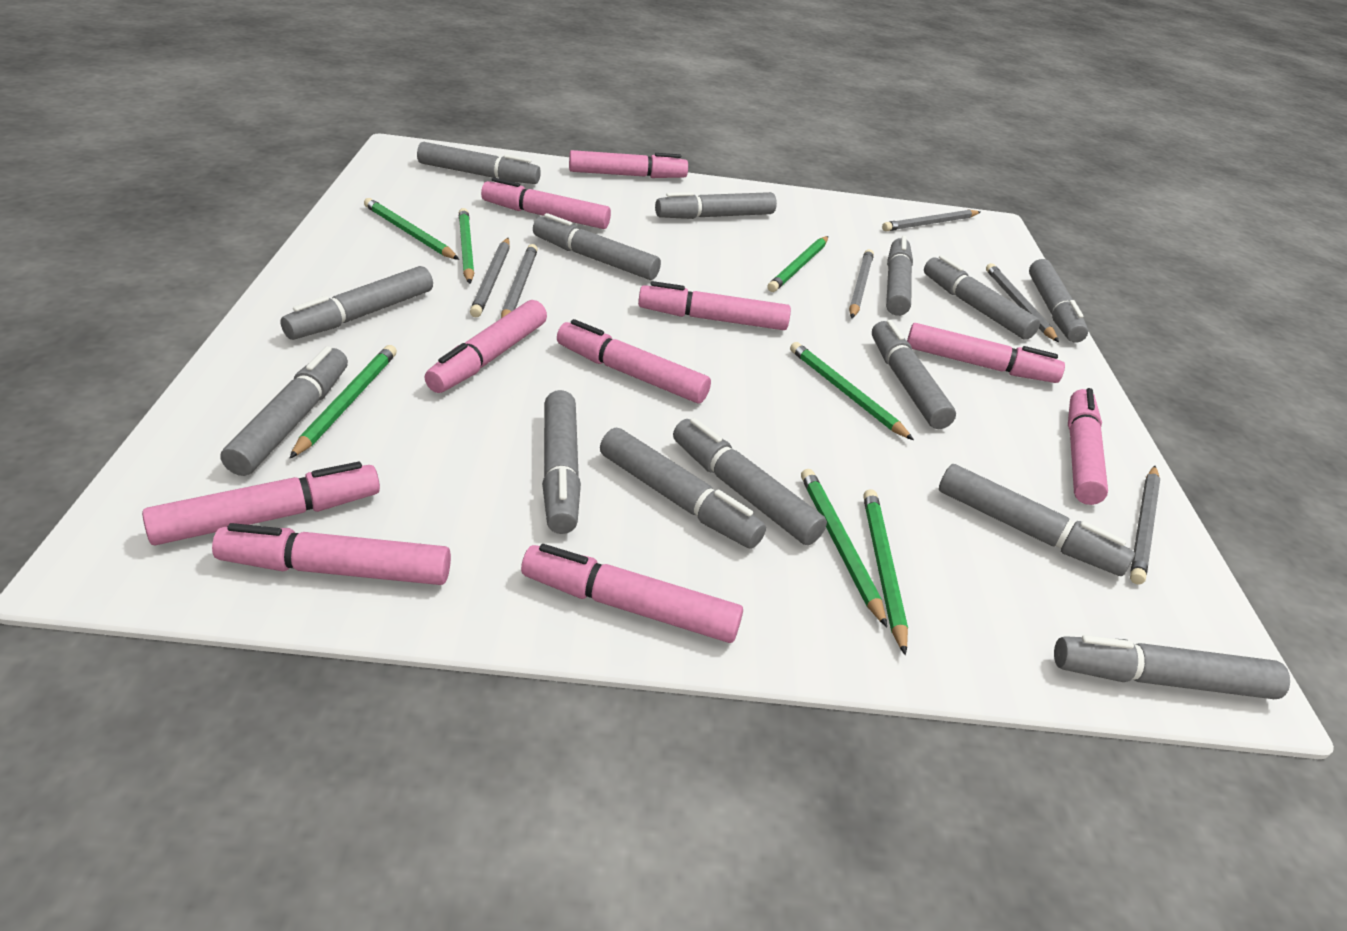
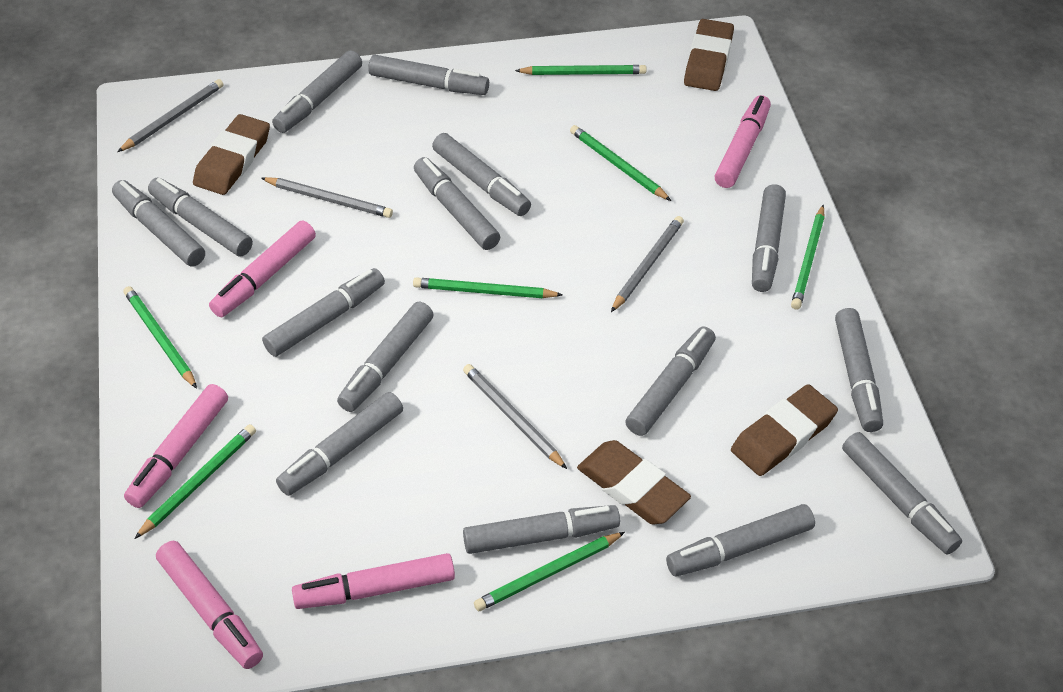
brown eraser: none = 0 -> [193,114,270,195] [577,440,691,525] [684,19,734,91] [731,384,838,476] = 4
grey marker: [221,346,348,476] [280,266,433,340] [417,142,541,184] [533,213,661,280] [542,390,581,534] [600,428,766,548] [655,192,777,219] [673,418,827,545] [872,320,956,429] [886,236,913,316] [924,255,1040,340] [939,464,1135,576] [1029,259,1088,343] [1054,635,1290,699] = 14 -> [112,180,205,267] [148,178,253,256] [262,268,385,357] [272,50,362,133] [276,392,403,496] [337,302,434,412] [368,55,489,95] [414,157,500,250] [432,133,531,216] [463,505,620,554] [625,327,716,436] [666,504,815,576] [752,184,786,292] [835,308,883,432] [842,432,962,555] = 15
grey pencil: [470,238,510,317] [501,244,538,318] [849,249,874,318] [882,209,980,231] [986,263,1059,342] [1130,466,1160,585] = 6 -> [117,79,224,152] [261,177,393,218] [463,364,567,469] [611,216,684,312] = 4
pink marker: [142,462,380,545] [212,523,451,585] [425,300,547,393] [481,178,611,229] [521,544,743,643] [557,319,711,403] [569,150,688,178] [638,281,791,330] [907,323,1065,383] [1068,388,1108,505] = 10 -> [124,384,228,508] [156,541,263,669] [209,221,316,317] [292,553,455,609] [714,95,771,188] = 5

